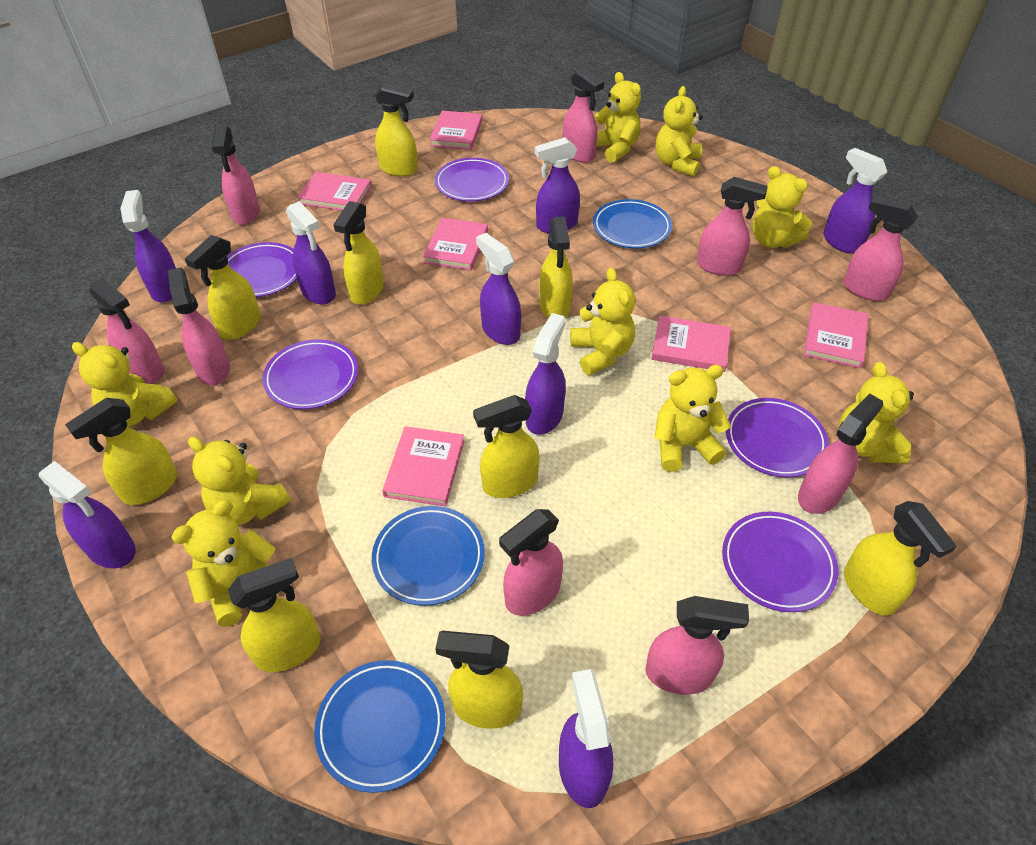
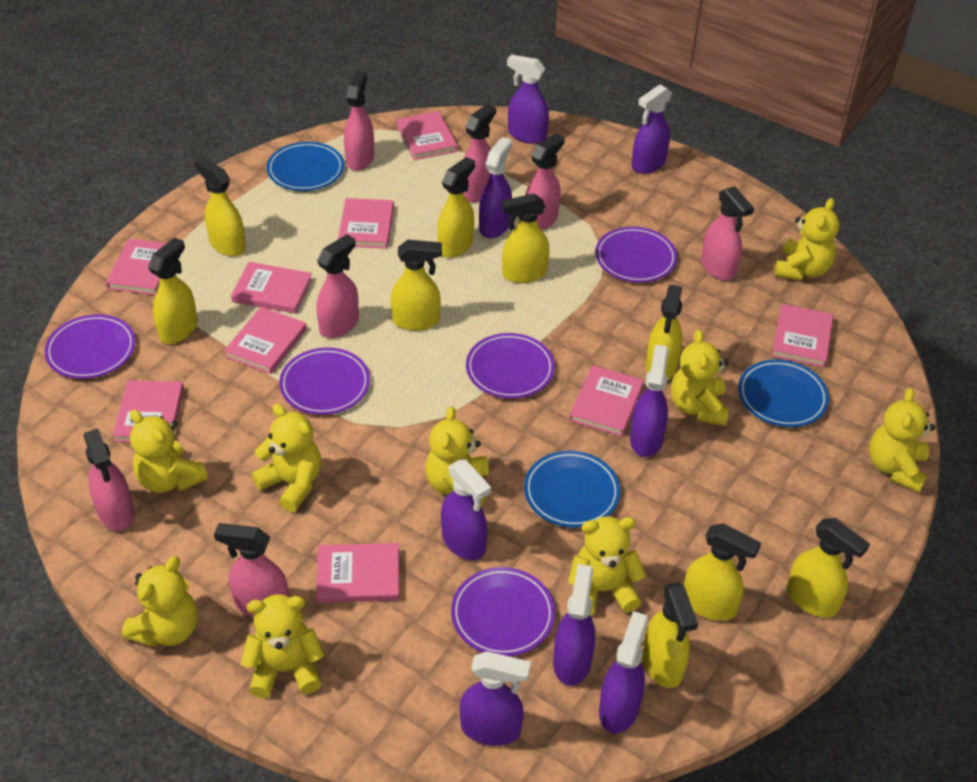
pink book: [297,172,372,211] [382,426,464,506] [423,218,488,270] [429,111,482,150] [651,316,731,372] [804,302,868,368] = 6 -> [106,239,167,295] [113,380,184,442] [224,307,307,374] [231,262,313,314] [316,543,399,603] [338,198,394,249] [396,111,458,160] [569,365,644,436] [772,304,834,367] = 9
pink spray bottle: [89,278,164,384] [168,267,230,386] [212,126,260,225] [499,509,563,616] [563,68,604,163] [645,596,749,695] [697,177,768,276] [798,394,883,514] [843,196,918,301] = 9 -> [83,429,134,531] [214,523,289,617] [316,234,359,338] [344,71,374,171] [463,104,496,202] [525,133,565,230] [701,186,754,281] = 7

